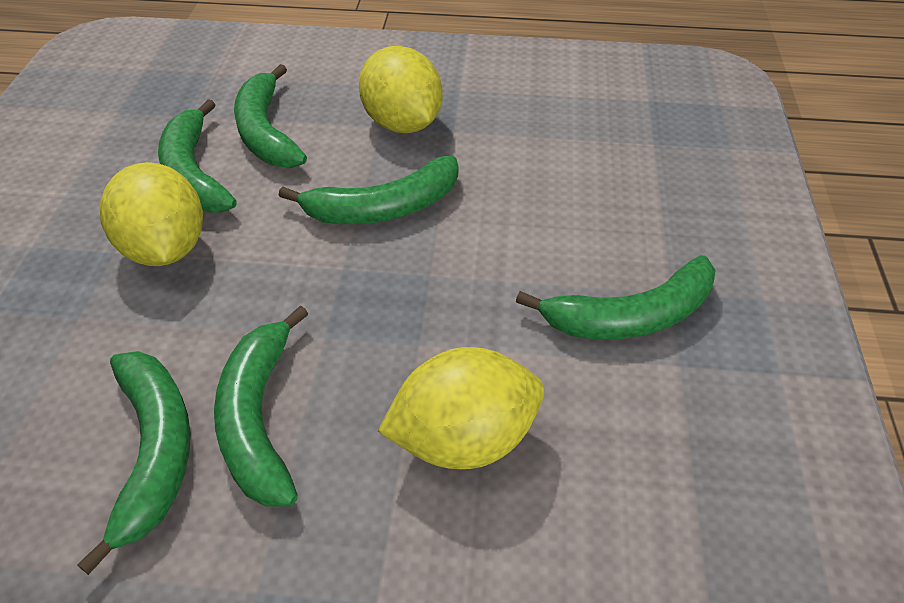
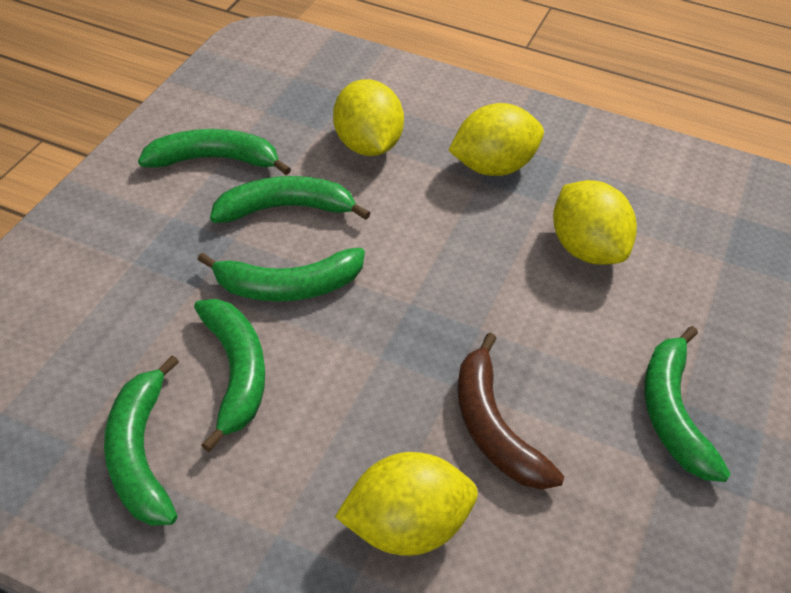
brown banana: none = 0 -> [458,332,565,490] = 1
yellow lemon: [100,162,203,266] [359,46,443,133] [378,347,544,469] = 3 -> [333,79,404,156] [335,452,478,556] [448,103,544,176] [553,180,637,265] = 4

